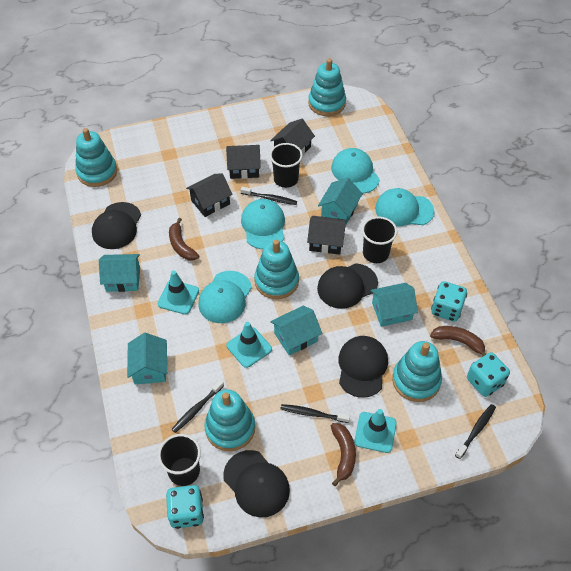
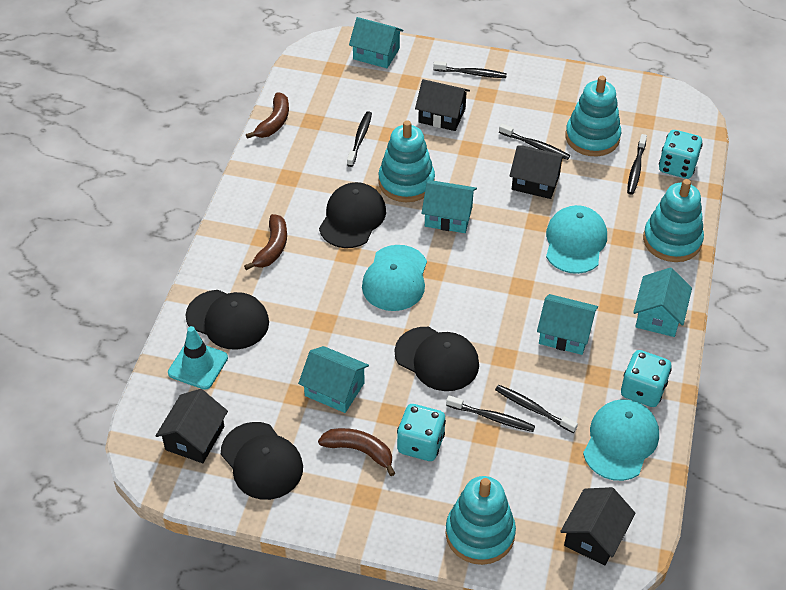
black cup: [158,434,201,486] [270,143,303,188] [362,217,397,263] = 3 -> none = 0
black toothbrush: [171,380,224,433] [240,187,297,205] [280,404,350,423] [455,404,496,459] = 4 -> [347,112,372,167] [433,61,507,78] [446,395,535,432] [495,385,578,433] [499,124,570,160] [627,134,647,195] = 6
turquoise cap: [198,271,252,323] [241,199,285,249] [331,148,380,194] [375,188,434,226] = 4 -> [362,245,427,311] [546,205,607,274] [583,399,659,481] = 3
turquoise stacking toy: [75,128,117,187] [204,389,255,451] [254,240,299,299] [308,59,346,116] [392,341,442,402] = 5 -> [378,120,435,202] [445,476,516,565] [565,76,621,156] [643,179,704,262] = 4
turquoise traffic cone: [158,271,199,315] [226,322,272,368] [354,409,397,453] = 3 -> [168,326,228,390] = 1

